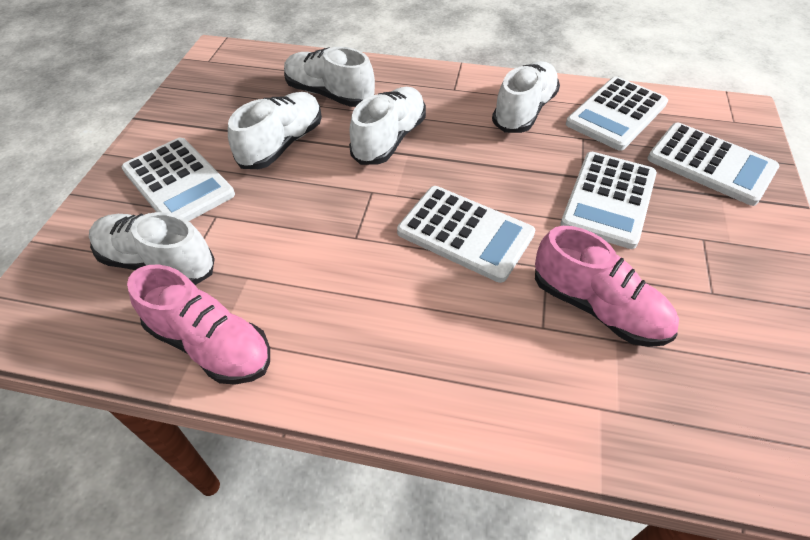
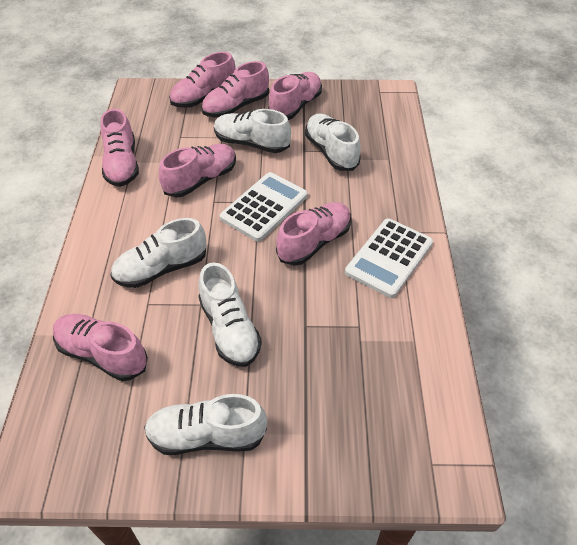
pink shoe: [127,264,270,385] [535,226,679,347] = 2 -> [53,314,148,381] [100,109,139,187] [159,144,236,197] [169,52,236,108] [201,61,269,118] [268,72,322,120] [276,202,351,266] = 7
white calculator: [122,138,235,221] [397,186,535,283] [560,152,657,249] [566,77,668,151] [647,122,780,206] = 5 -> [220,172,308,242] [345,218,433,298] = 2

